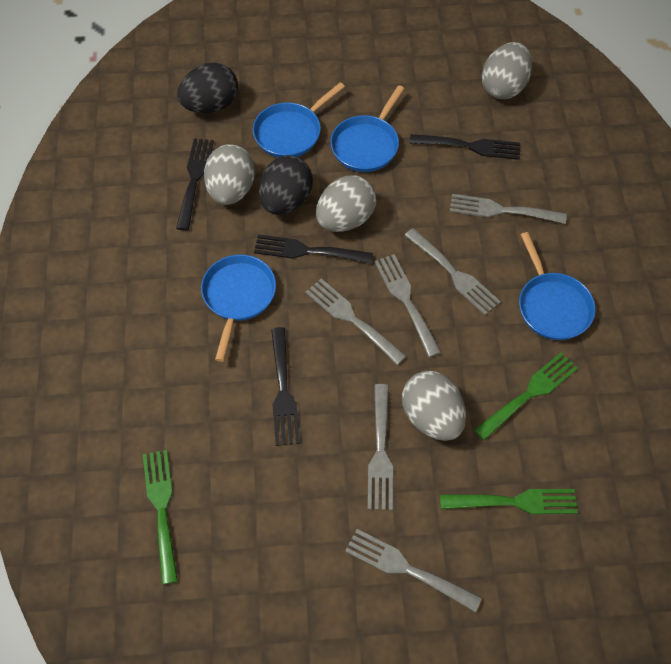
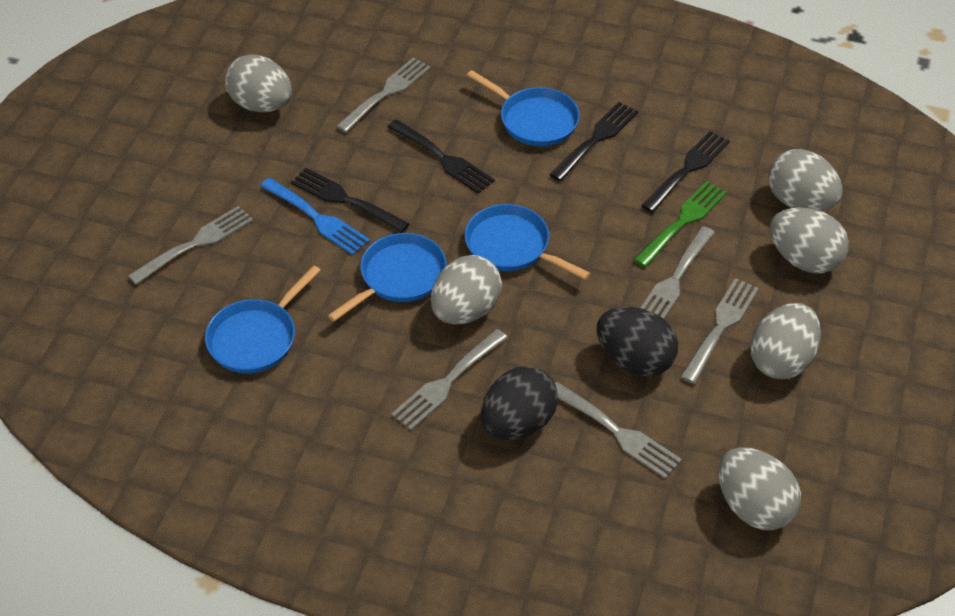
blue fork: none = 0 -> [260,178,370,255] = 1
green fork: [143,450,178,584] [440,489,578,514] [474,353,578,440] = 3 -> [634,181,727,267] = 1
grey egg: [204,144,255,205] [316,175,376,232] [402,371,466,441] [482,42,532,99] = 4 -> [225,54,292,112] [431,255,502,325] [719,447,801,530] [751,303,821,379] [768,149,843,211] [770,207,849,273] = 6

